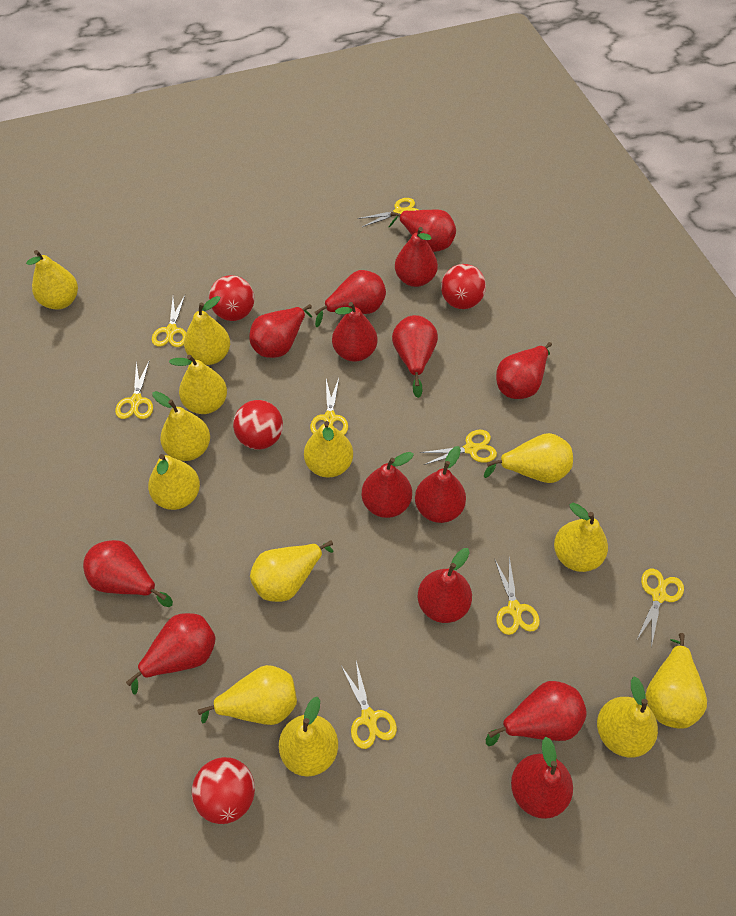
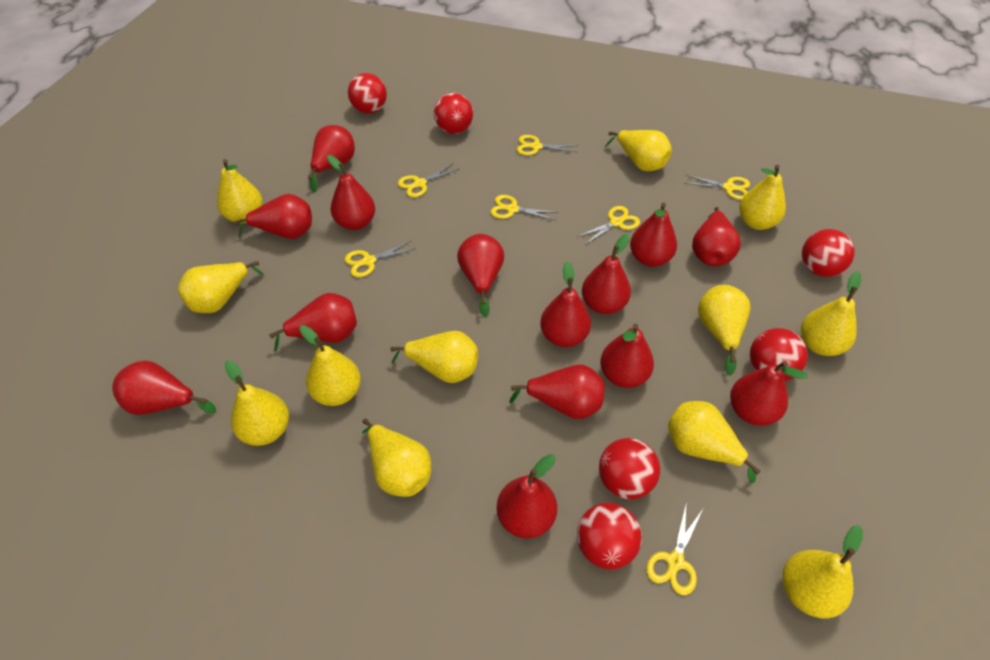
red ball: [192,757,255,824] [209,275,254,321] [233,400,283,450] [441,264,486,309] = 4 -> [348,73,387,114] [434,93,473,134] [577,503,642,569] [599,438,660,499] [750,328,808,381] [802,229,855,277] = 6
yellow pear: [26,250,78,310] [148,454,200,510] [153,391,210,461] [169,355,227,414] [184,296,230,365] [198,665,297,725] [250,540,334,602] [279,697,338,777] [304,421,353,478] [484,433,573,483] [554,503,608,572] [597,676,658,758] [646,633,707,729] = 13 -> [178,261,264,313] [217,159,263,224] [225,360,289,446] [299,325,361,406] [362,418,431,497] [390,331,478,383] [605,130,672,171] [668,401,761,483] [698,285,750,375] [739,165,786,230] [782,525,863,618] [801,271,861,356] = 12
yellow scissors: [115,361,153,419] [152,295,186,347] [310,378,348,435] [342,661,397,749] [358,198,418,227] [420,430,497,465] [494,557,540,635] [636,569,684,648] = 8 -> [345,241,416,277] [398,164,459,198] [490,195,558,220] [517,135,578,155] [577,206,640,245] [646,501,703,595] [684,175,750,200] = 7

